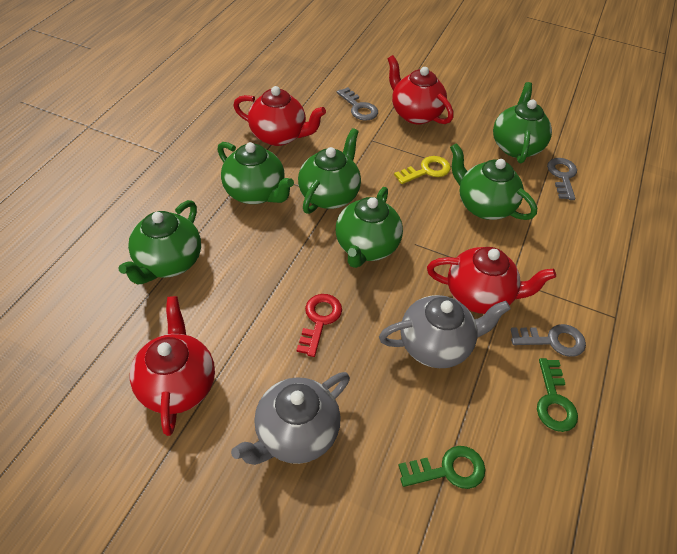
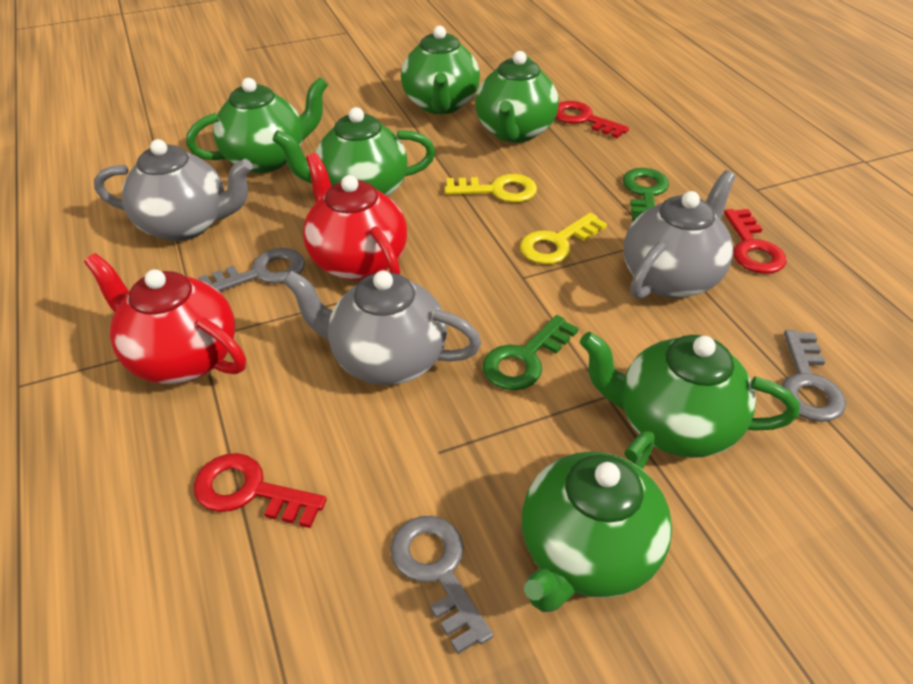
grey teapot: [231,372,350,465] [379,295,510,368] = 2 -> [94,139,253,241] [283,270,482,385] [624,170,736,299] = 3
red key: [296,294,342,357] = 1 -> [194,453,327,528] [555,101,629,138] [724,209,787,274] = 3
red teapot: [130,296,215,436] [233,86,326,146] [388,55,453,125] [427,247,556,314] = 4 -> [84,253,246,384] [303,153,407,281] = 2
yellow key: [394,156,451,184] = 1 -> [444,174,537,203] [520,213,607,264] = 2

